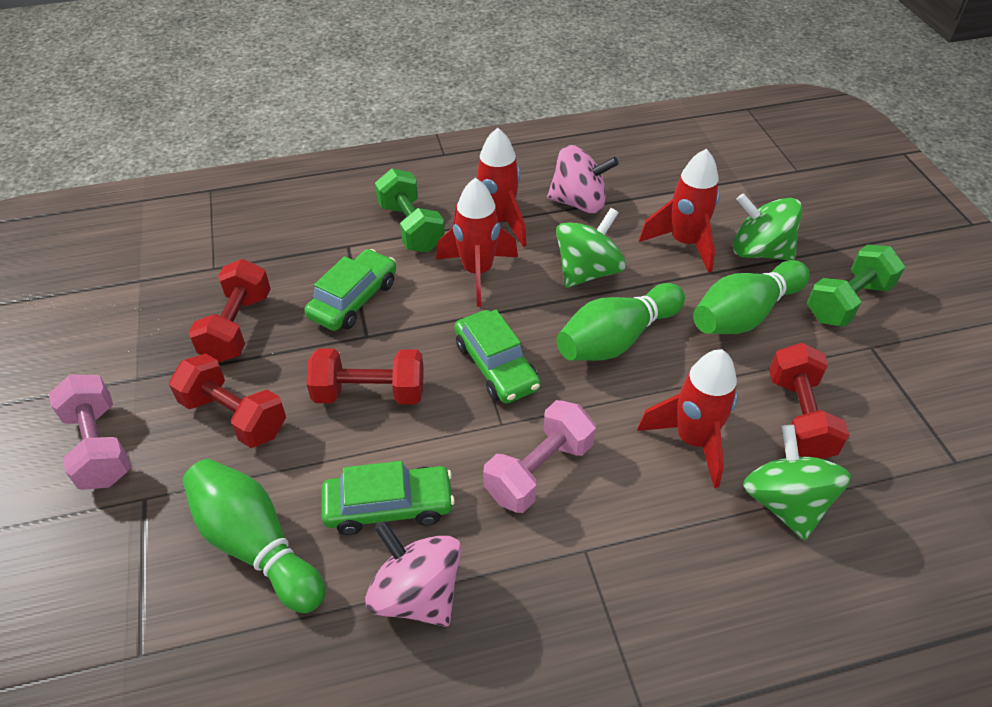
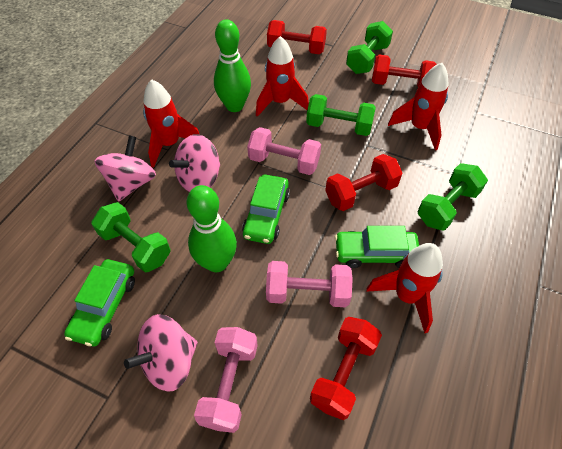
green bowling pin: [183,459,325,613] [557,283,685,361] [693,260,810,334] = 3 -> [187,185,237,272] [214,19,251,112] = 2
green dumbbell: [375,168,445,252] [807,245,905,327] = 2 -> [91,202,171,272] [306,94,376,136] [346,21,393,74] [417,163,488,231] = 4
green spinning top: [556,208,626,288] [733,193,802,260] [743,425,851,540] = 3 -> none = 0
pink dumbbell: [48,375,131,490] [483,400,596,513] = 2 -> [194,327,258,433] [247,127,321,175] [266,261,353,307] = 3
pink spinning top: [365,521,462,627] [547,145,619,213] = 2 -> [94,135,156,202] [124,314,198,392] [169,134,220,192] = 3

